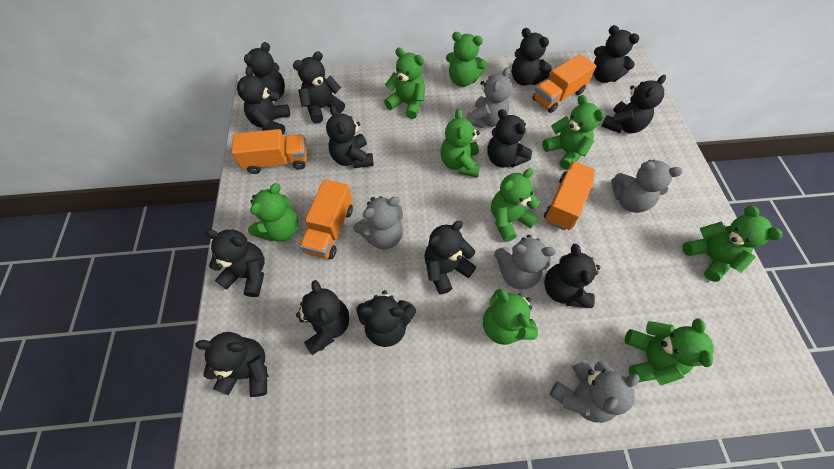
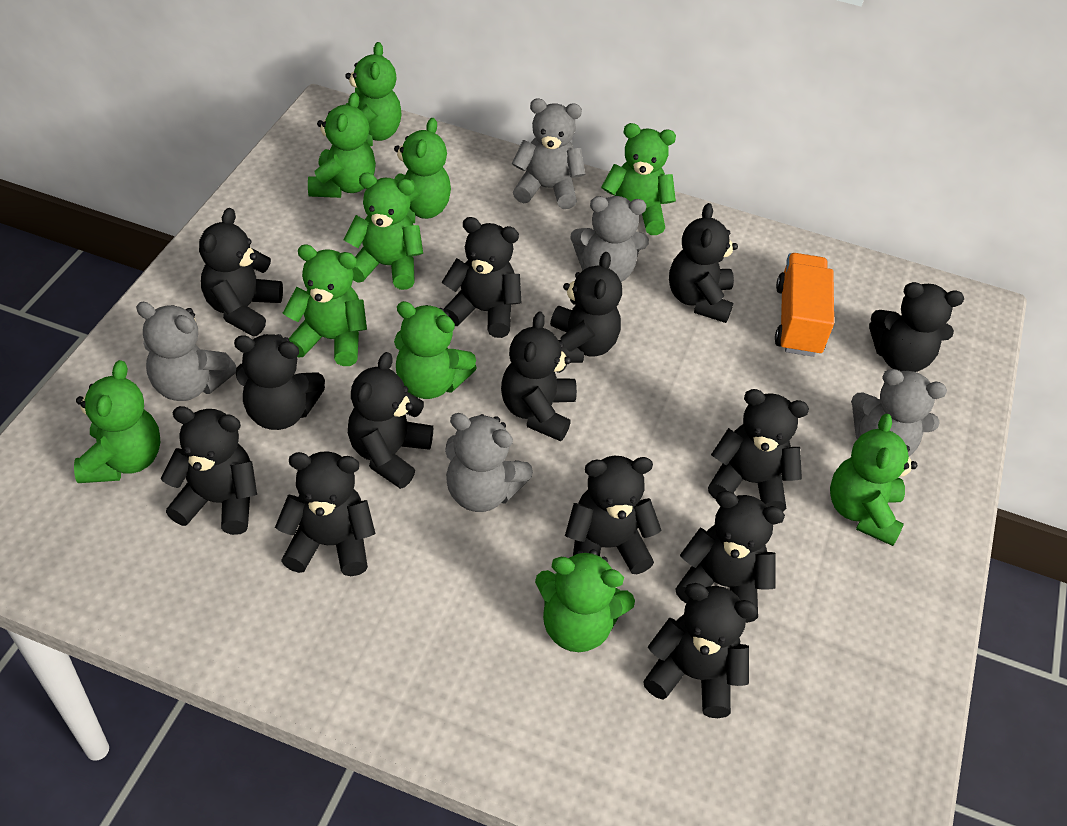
green teddy bear: [248,183,299,242] [384,48,425,119] [440,109,481,177] [446,32,487,87] [483,289,538,345] [491,168,540,242] [542,95,605,170] [625,318,714,385] [682,206,782,282] = 9 -> [74,360,161,483] [283,244,367,366] [308,92,376,198] [344,173,423,290] [345,42,401,146] [394,118,451,223] [394,301,476,399] [535,549,635,652] [601,123,676,235] [830,414,918,546] = 10
orange truck: [231,129,307,174] [299,179,353,259] [533,54,596,113] [544,161,596,230] = 4 -> [775,253,834,357] = 1

